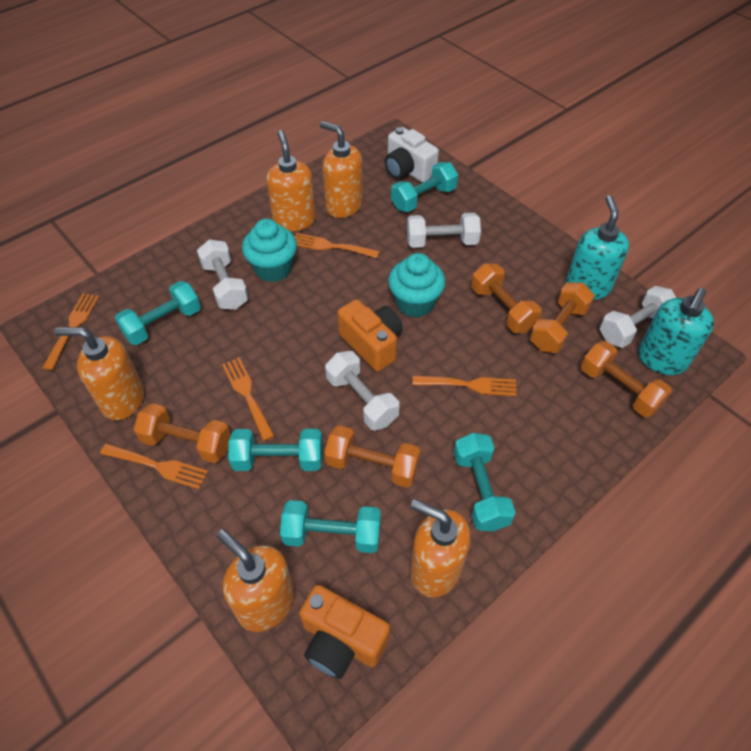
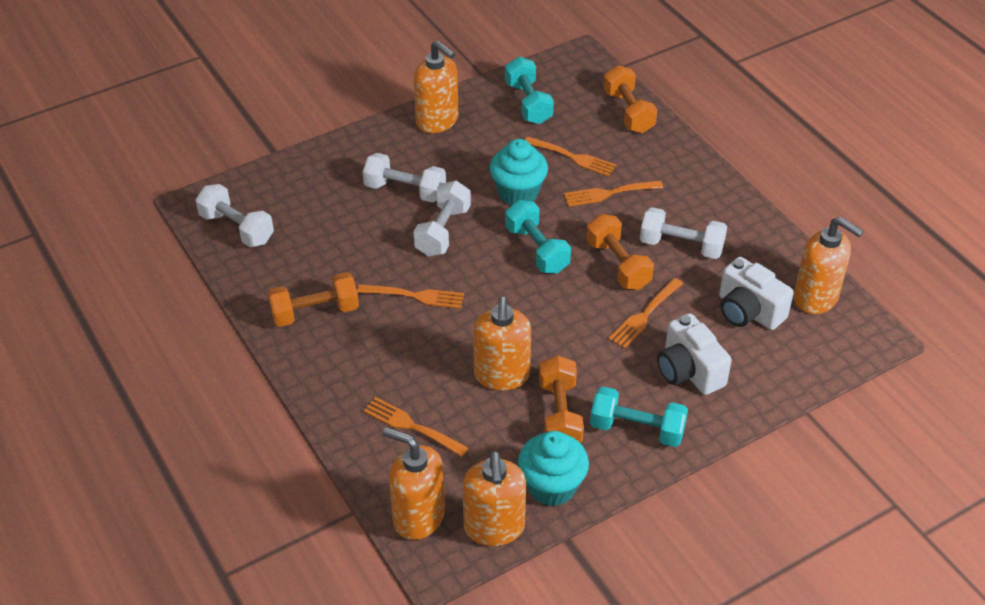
orange camera: [299,585,390,679] [337,299,403,371] = 2 -> none = 0
orange dumbbell: [133,403,231,463] [324,425,421,488] [471,263,542,333] [530,282,595,353] [581,341,672,417] = 5 -> [268,272,359,327] [539,355,584,443] [586,214,654,290] [603,65,657,133] = 4
turquoise dumbbell: [115,281,201,345] [228,429,323,471] [280,500,381,553] [391,162,458,212] [454,433,516,531] = 5 -> [505,57,554,124] [505,200,571,274] [590,387,688,447] = 3
turquoise soap dispenser: [565,195,629,300] [638,288,714,375] = 2 -> none = 0
white camera: [385,127,439,183] = 1 -> [657,313,732,395] [719,257,794,330] = 2

